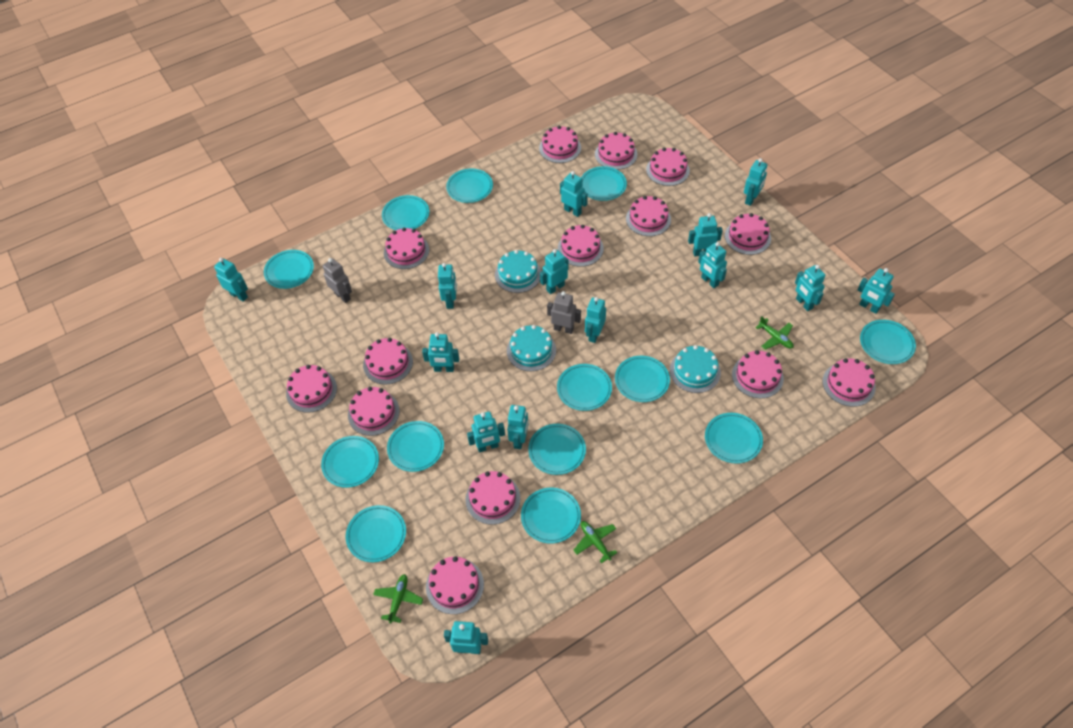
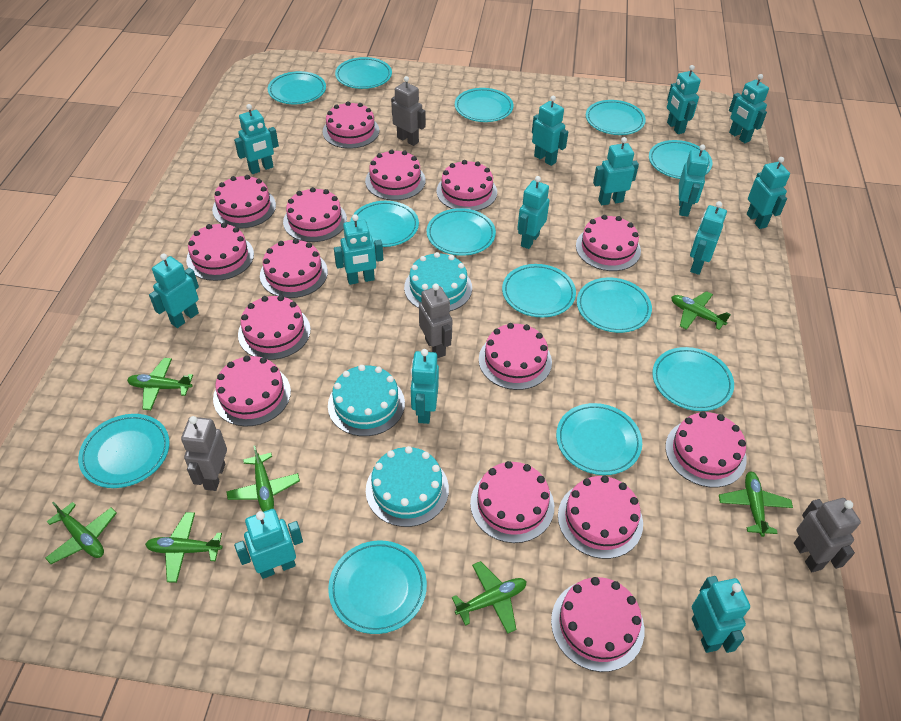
green plane: [373,574,423,623] [573,521,617,563] [755,316,794,350] = 3 -> [45,501,117,564] [127,358,193,410] [145,512,222,583] [226,446,300,512] [452,561,527,634] [671,291,731,330] [719,471,793,537] = 7
grey robot: [323,258,352,303] [547,291,581,334] = 2 -> [181,416,227,491] [391,76,426,146] [419,284,453,358] [794,498,861,572] = 4
pink cake: [286,365,337,413] [348,387,400,436] [363,338,413,385] [384,228,429,269] [426,556,484,614] [466,471,521,525] [539,126,581,163] [558,225,604,267] [595,132,637,170] [626,196,671,236] [646,148,690,186] [725,213,771,255] [732,350,784,398] [823,358,876,407] = 14 -> [186,223,254,281] [212,175,276,229] [213,355,291,426] [238,295,311,360] [260,239,328,298] [283,187,347,242] [323,102,379,149] [365,149,425,200] [436,160,497,211] [470,461,554,543] [479,323,552,390] [551,577,644,672] [558,476,643,559] [576,215,641,271] [665,411,747,488] = 15

